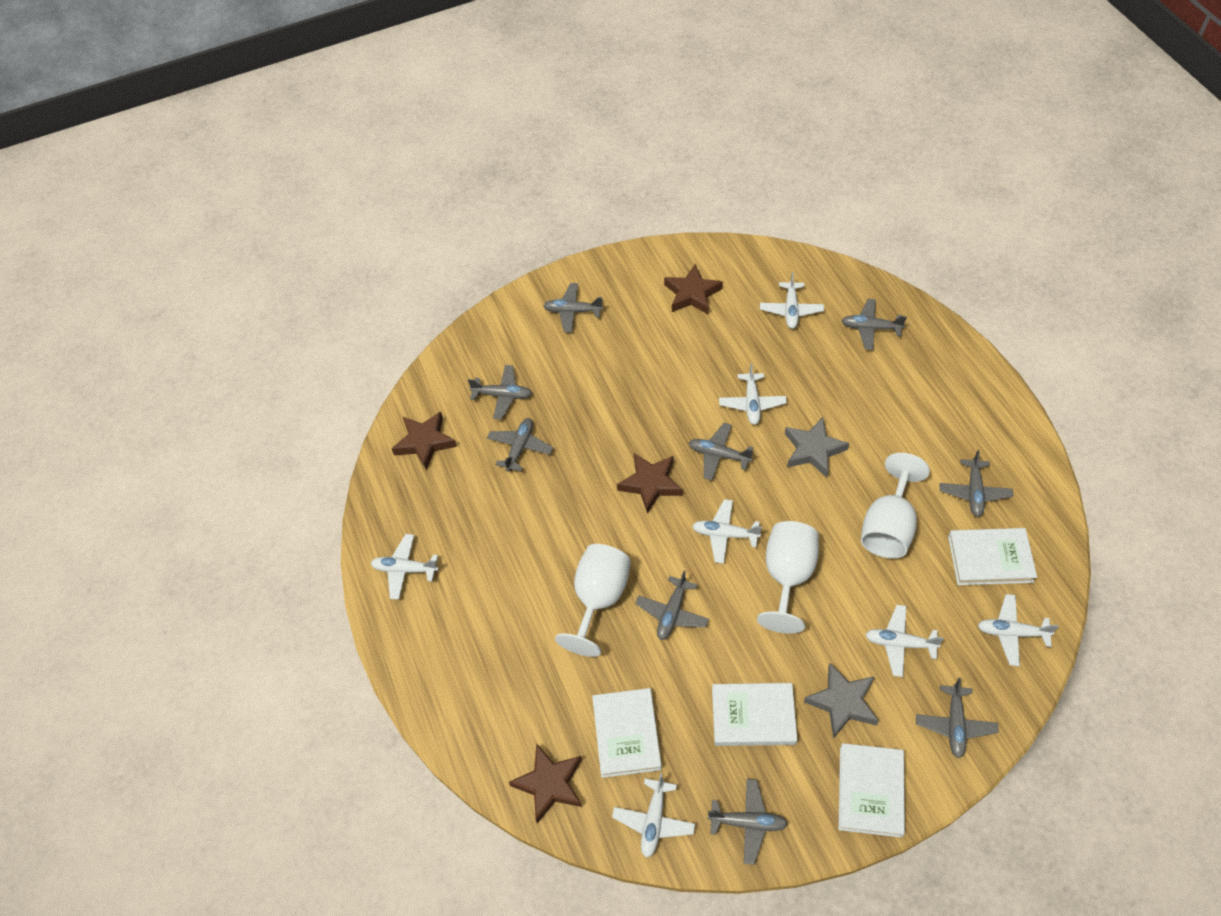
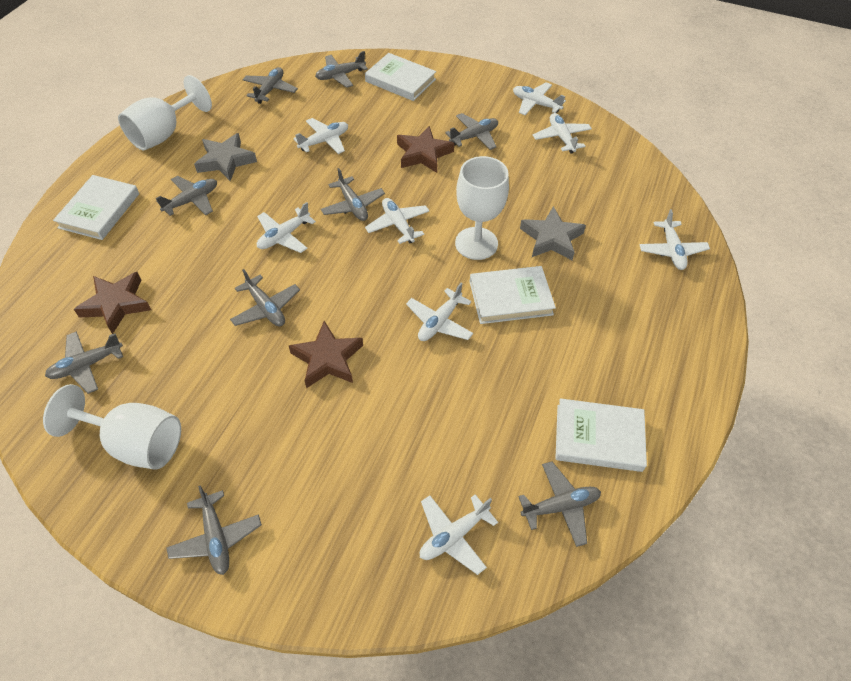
brown star: [392,411,457,470] [509,744,582,824] [617,453,683,514] [664,264,723,314] = 4 -> [74,272,151,334] [289,321,363,388] [397,126,454,173] = 3
white plane: [371,534,439,600] [612,773,695,858] [692,499,762,564] [719,363,787,425] [760,272,824,329] [865,605,944,677] [978,594,1059,666] = 7 -> [257,202,316,253] [293,118,348,154] [365,198,430,244] [406,283,473,341] [420,495,498,575] [513,82,566,115] [533,113,592,154] [639,209,710,270] = 8

